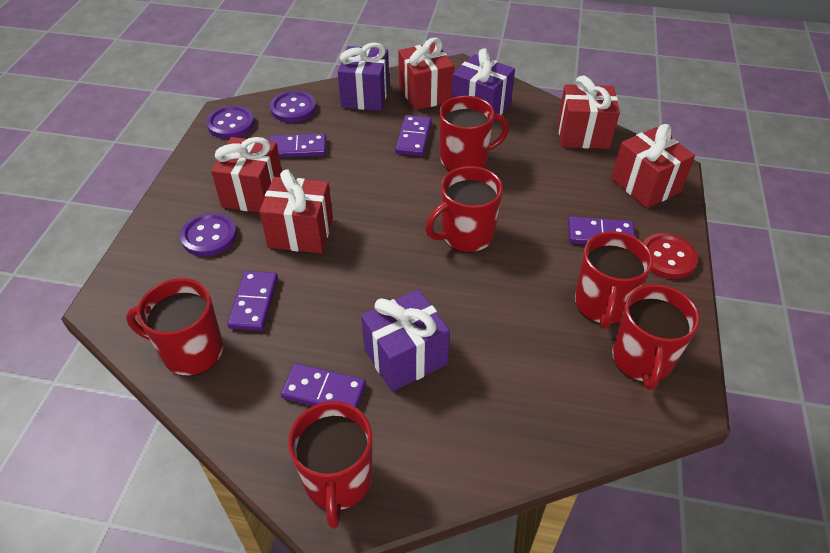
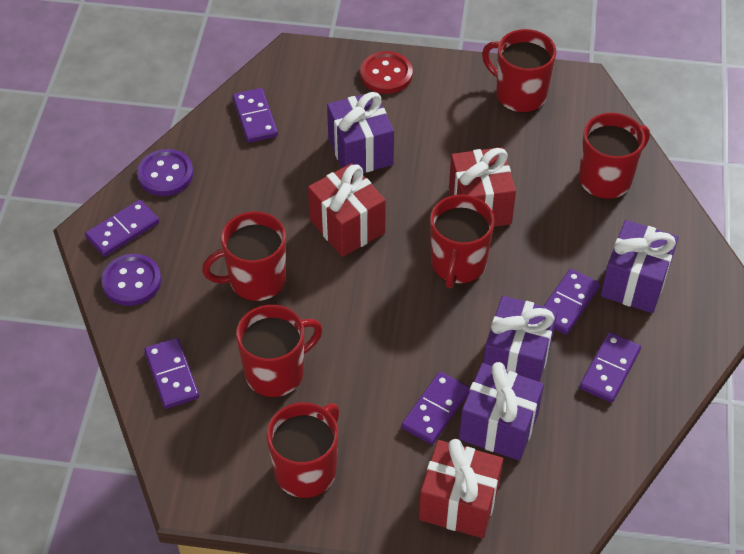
purple button: [180,213,237,256] [207,106,254,139] [270,91,316,123] = 3 -> [101,254,161,306] [137,149,193,196] = 2
purple domino: [227,271,278,331] [269,133,326,158] [281,363,366,408] [395,115,432,156] [568,217,635,244] = 5 -> [85,200,159,257] [144,338,199,409] [232,88,278,143] [402,372,470,444] [544,269,600,334] [580,332,641,403] = 6
purple gift: [338,42,389,111] [361,289,450,392] [451,48,515,122] = 3 -> [327,92,394,173] [459,362,544,461] [483,296,558,382] [601,220,678,313] = 4
red gift: [211,137,282,213] [259,169,333,253] [398,37,454,110] [558,76,620,149] [611,124,695,208] = 5 -> [308,163,386,257] [419,439,503,538] [449,147,516,227] = 3

